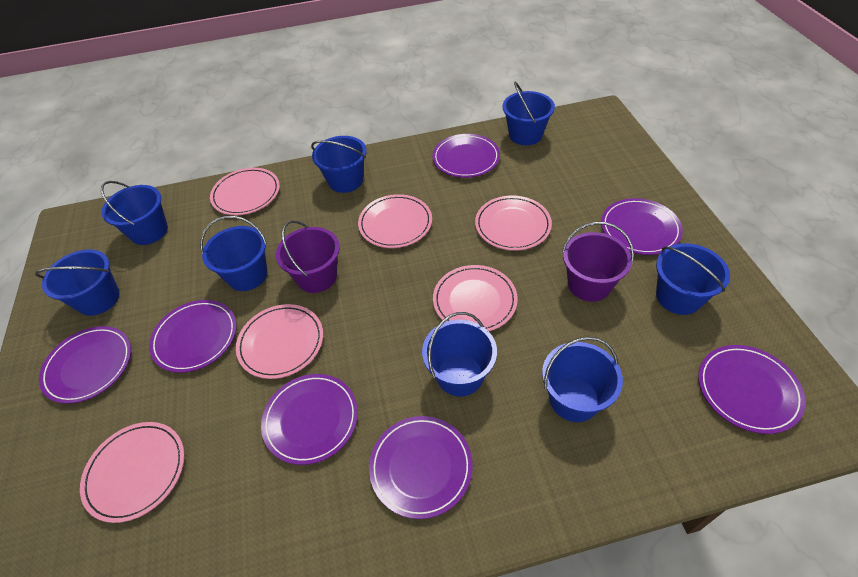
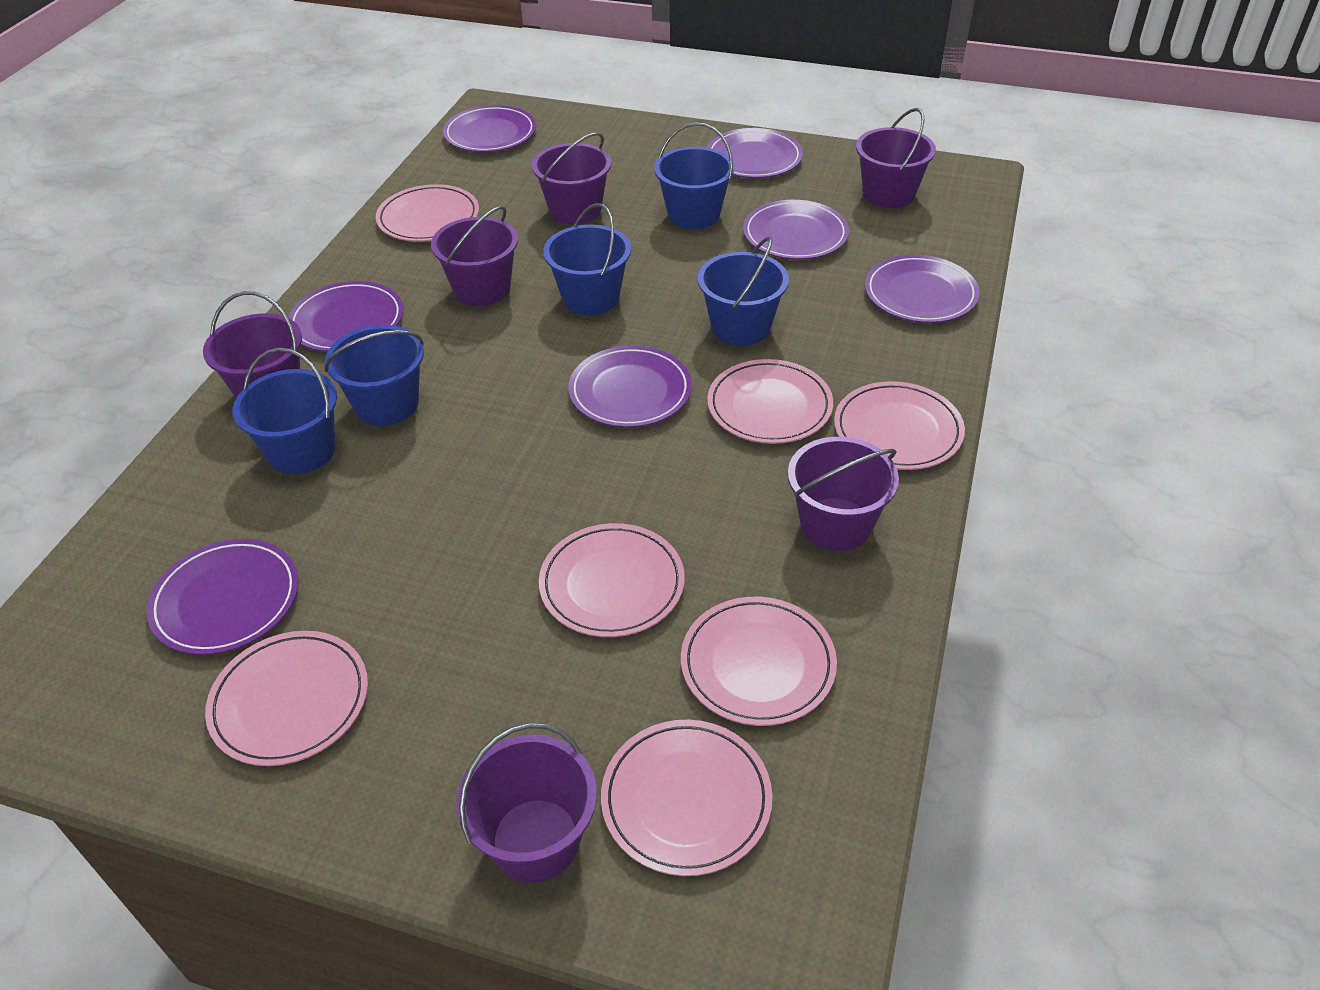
blue bucket: [35,249,120,316] [100,181,168,245] [200,216,267,291] [311,136,367,193] [422,312,497,397] [502,82,555,145] [542,337,623,422] [656,243,730,315] = 8 -> [233,348,337,475] [324,325,424,426] [543,203,631,315] [654,123,734,229] [698,237,789,346] = 5
pink plate: [80,422,185,523] [210,168,280,215] [236,304,323,379] [358,194,432,248] [433,265,518,331] [475,195,552,251] = 6 -> [205,631,368,766] [376,184,479,242] [539,523,685,637] [601,720,773,876] [681,597,837,726] [707,359,833,444] [834,381,965,470] = 7
purple bucket: [276,220,340,293] [562,222,634,302] = 2 -> [203,291,302,398] [431,206,518,306] [456,723,597,882] [532,132,612,225] [788,437,899,551] [856,108,936,208] = 6

